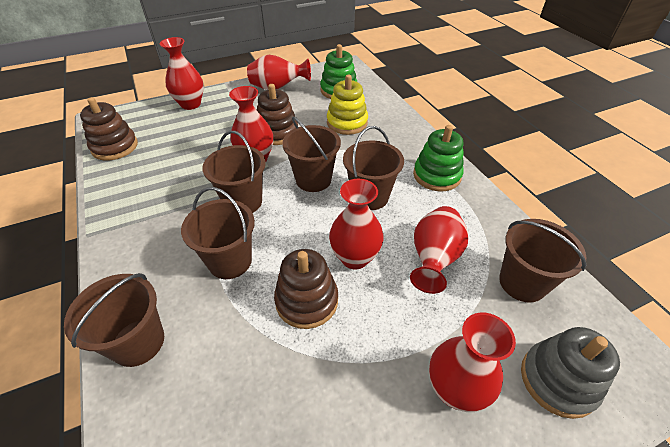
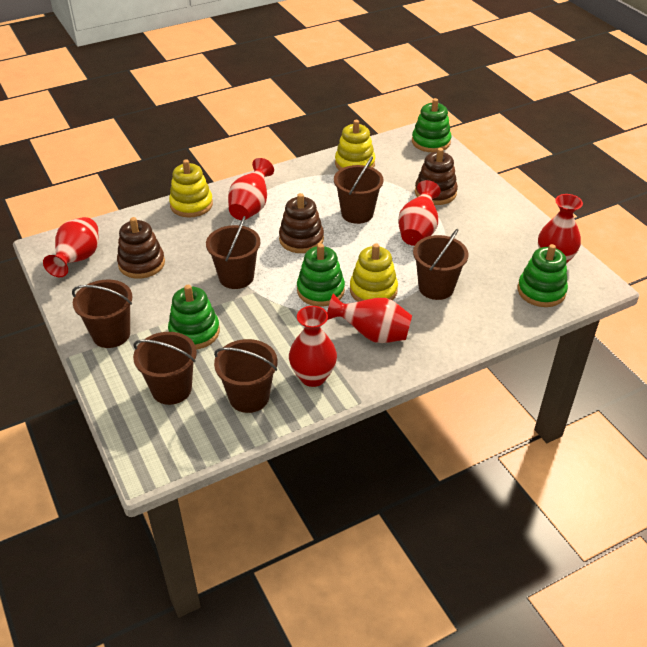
green stacking toy: [320,44,357,99] [413,125,464,191] = 2 -> [168,285,220,350] [297,244,345,307] [412,98,451,152] [518,244,568,307] = 4
grey stacking toy: [521,327,620,419] = 1 -> none = 0
yellow stacking toy: [327,75,368,135] = 1 -> [169,159,213,217] [335,120,375,170] [350,243,398,302] = 3

